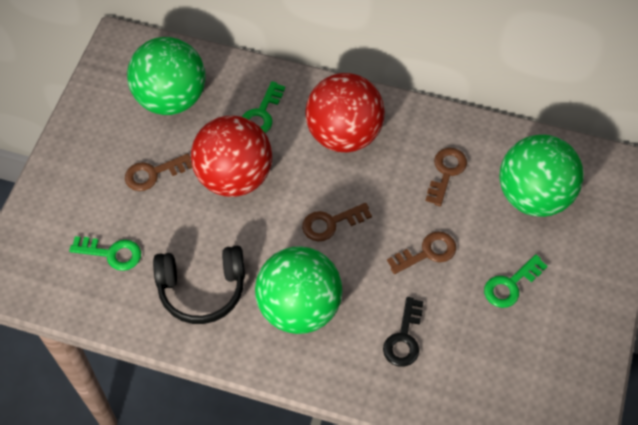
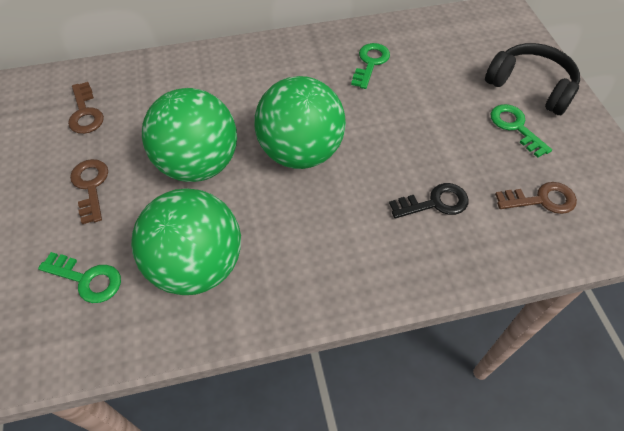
brown key: [125,153,192,191] [302,203,372,241] [387,231,456,274] [425,148,467,206] = 4 -> [68,82,104,134] [70,159,108,224] [495,182,577,214] = 3
red ball: [191,116,272,197] [305,73,385,152] = 2 -> none = 0

